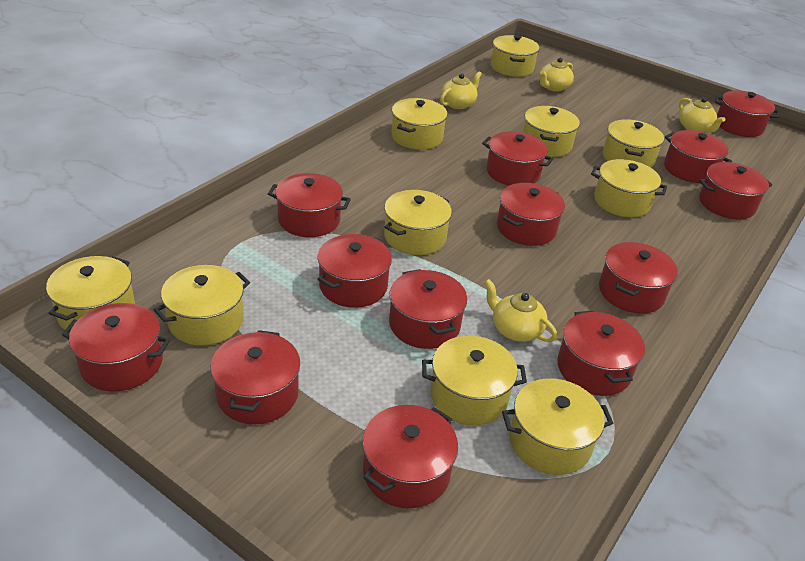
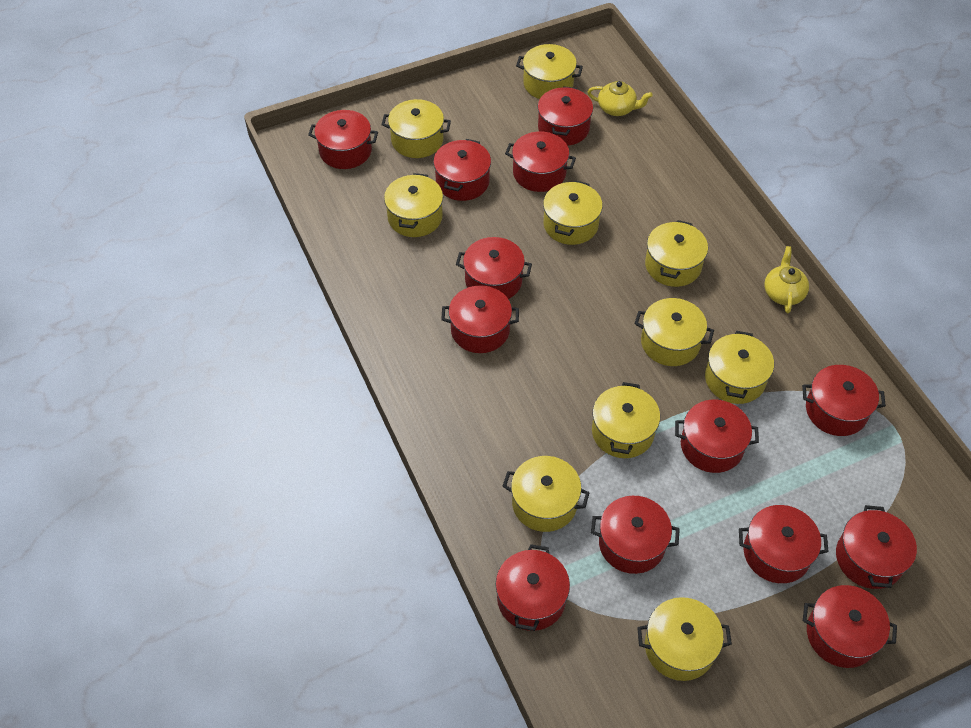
yellow teapot: [440,71,482,109] [484,279,557,342] [539,57,574,92] [679,97,725,132] = 4 -> [588,81,653,116] [764,246,809,313] = 2

